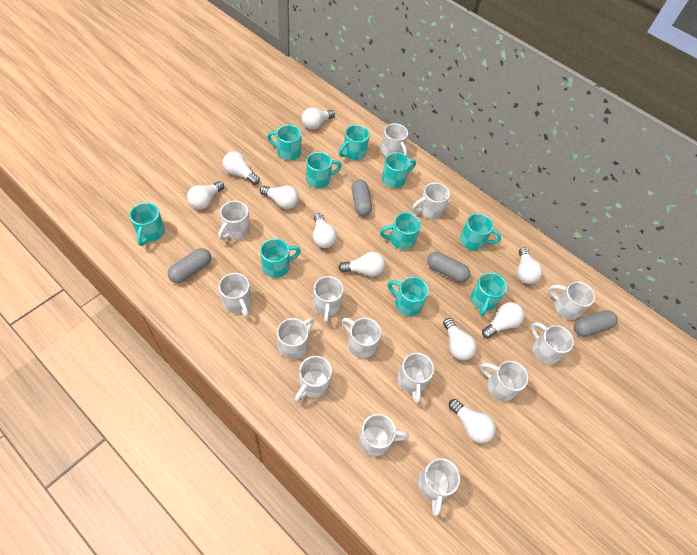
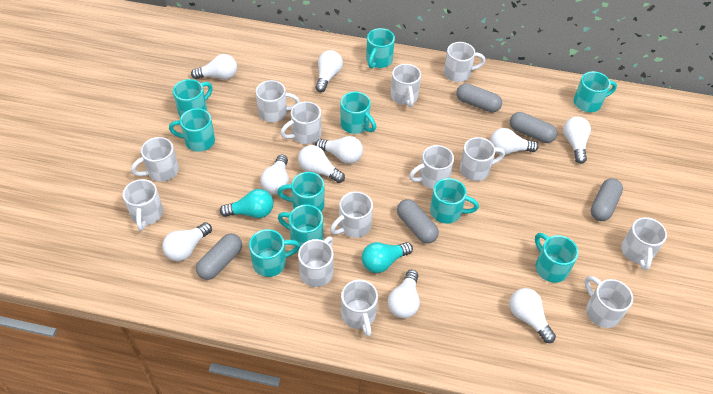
grey capsule: [168,248,211,283] [352,179,372,216] [427,252,470,282] [574,310,618,337] = 4 -> [196,234,242,280] [397,199,439,243] [456,83,502,112] [510,112,557,143] [591,178,623,221] = 5
turquoise light bulb: none = 0 -> [220,189,274,218] [362,242,413,273] = 2
white mug: [218,201,250,240] [219,273,251,317] [277,318,314,359] [295,356,332,402] [313,276,344,323] [342,318,381,358] [358,414,409,457] [381,123,408,156] [397,353,434,403] [412,183,450,219] [418,458,460,516] [480,361,529,401] [531,322,574,365] [549,282,595,320] = 14 -> [123,179,163,231] [131,137,179,182] [256,80,300,122] [280,101,321,144] [298,236,334,287] [330,191,373,238] [341,280,378,337] [391,64,421,107] [409,145,454,189] [444,42,485,82] [460,137,505,181] [585,276,633,328] [621,217,667,270] = 13

